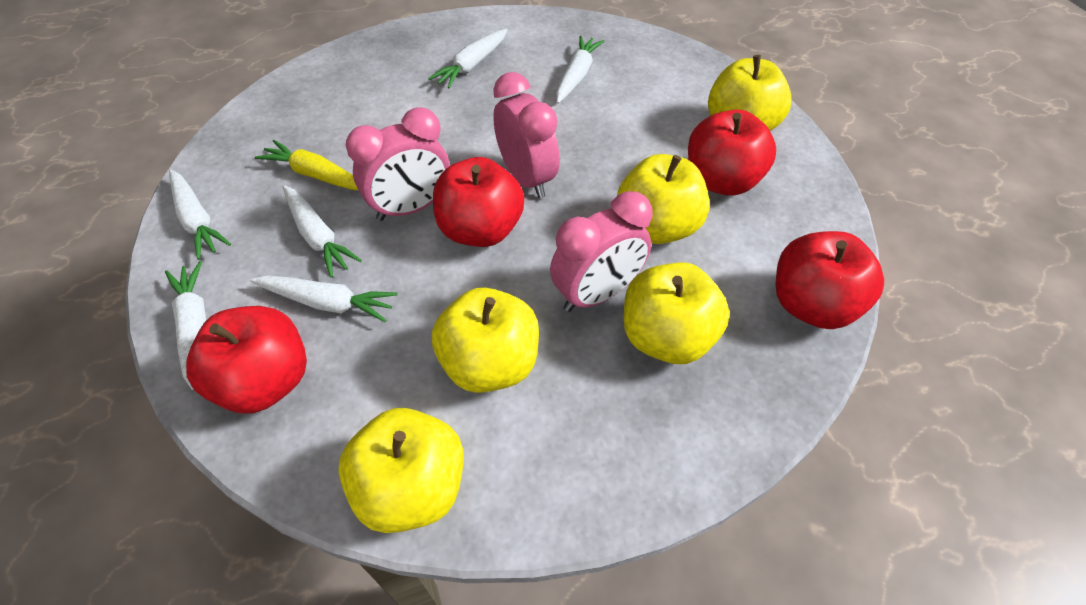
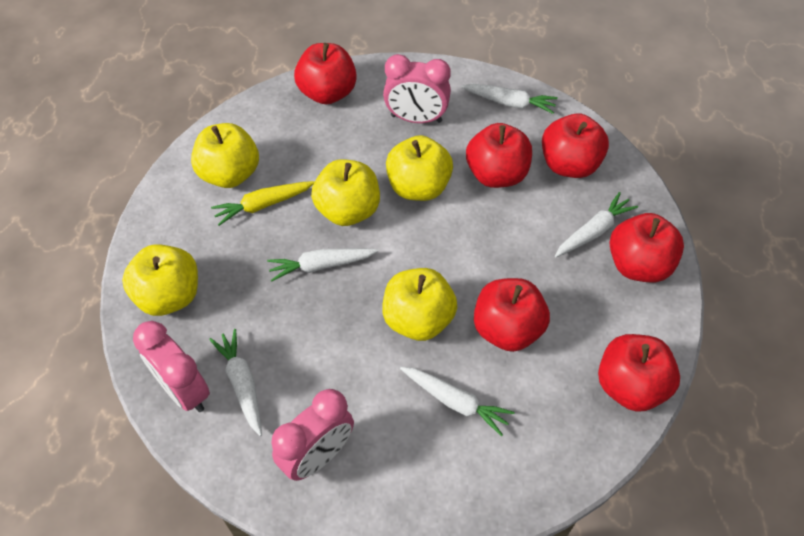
red apple: [186,306,307,414] [433,157,524,247] [688,110,776,196] [776,231,884,329] = 4 -> [294,43,357,104] [466,123,532,188] [474,278,550,352] [542,113,609,178] [598,334,680,412] [610,213,684,282] = 6
white carrot: [165,261,206,390] [169,169,231,260] [250,275,398,322] [283,185,362,277] [428,29,507,88] [556,36,604,103] = 6 -> [209,329,262,436] [267,248,379,282] [400,367,514,436] [461,84,558,114] [555,192,638,257] = 5

